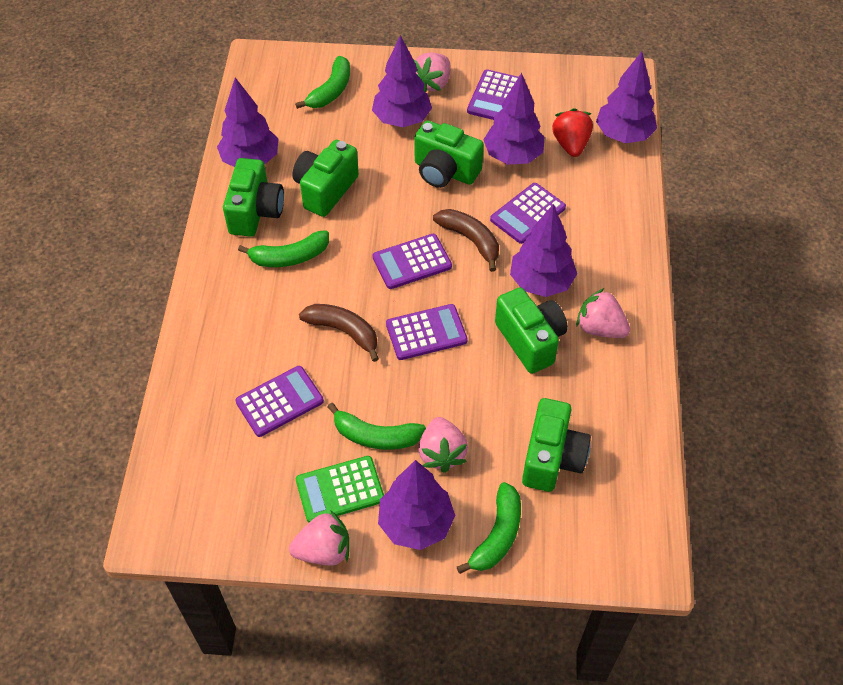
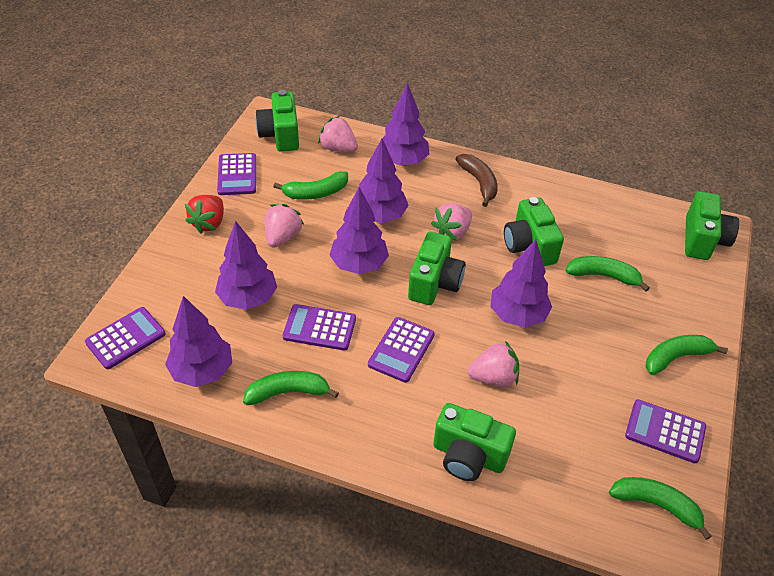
brown banana: [299,304,379,362] [433,209,499,272] = 2 -> [456,154,498,207] = 1
green banana: [238,230,329,267] [295,56,350,109] [327,403,426,450] [457,482,521,574] = 4 -> [243,371,339,405] [273,171,348,200] [565,256,650,292] [609,477,712,540] [646,335,728,375] = 5
green calculator: [296,456,384,523] = 1 -> none = 0

